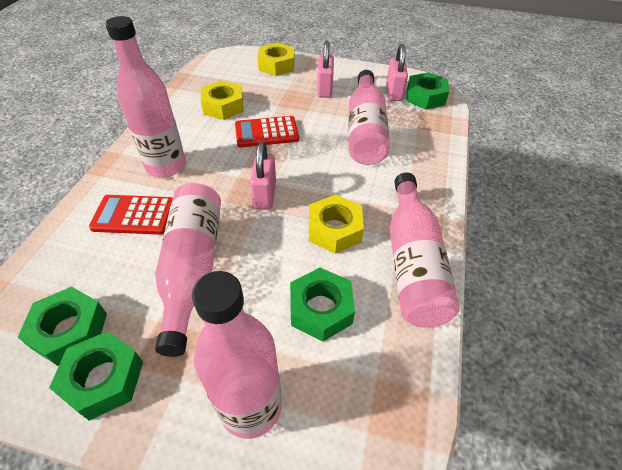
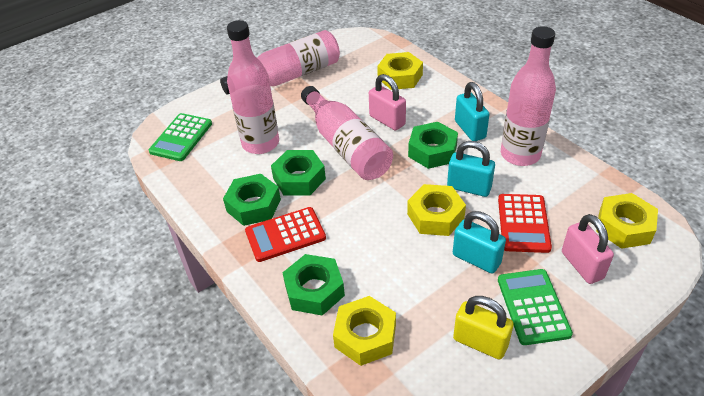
green calculator: none = 0 -> [149,113,212,161] [498,269,573,345] = 2
pink bottle: [105,16,186,177] [155,183,221,357] [192,271,282,439] [348,70,390,165] [389,173,460,328] = 5 -> [220,30,340,95] [227,20,279,154] [301,86,393,180] [501,26,556,166] = 4
pink padlock: [250,142,276,210] [317,41,334,98] [386,44,408,101] = 3 -> [369,74,406,131] [562,214,614,284] = 2
turquoise padlock: none = 0 -> [447,141,495,197] [453,211,506,274] [455,82,490,141] = 3
yellow nut: [201,80,244,120] [258,43,295,76] [309,194,364,254] = 3 -> [333,296,396,366] [377,52,423,90] [407,184,466,236] [596,193,658,249] = 4
yellow padlock: none = 0 -> [453,296,514,360] = 1

